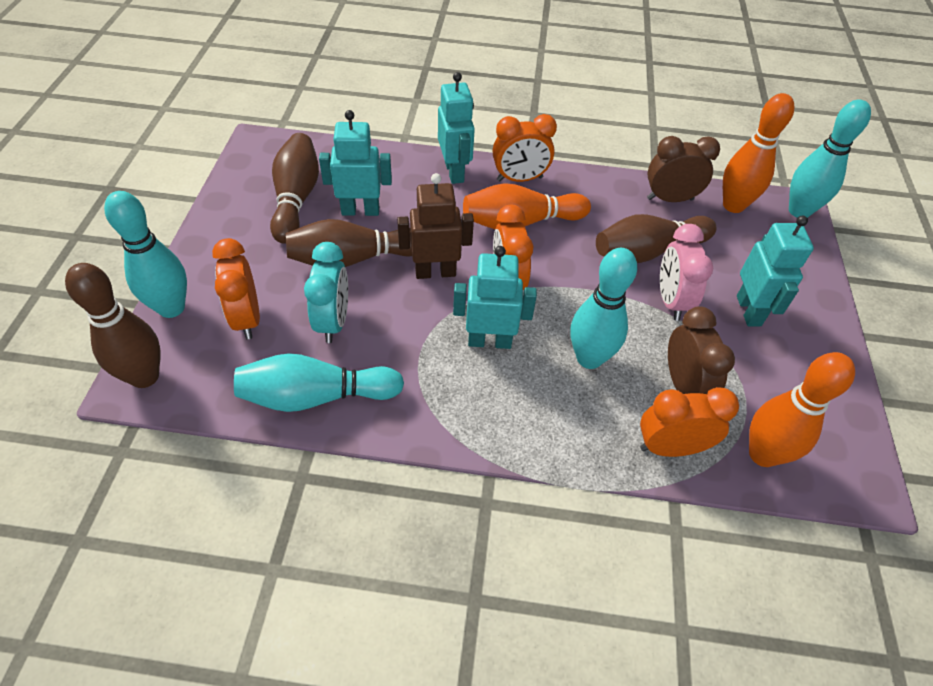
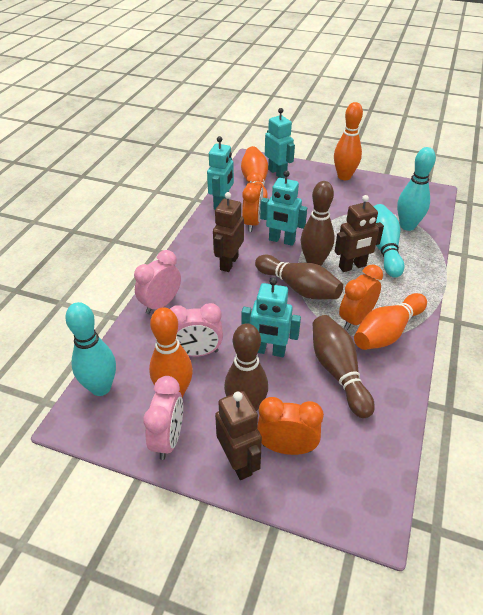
brown clock: [647,136,720,202] [668,306,735,394] = 2 -> none = 0
brown robot: [397,173,474,279] = 1 -> [213,192,244,272] [215,391,262,480] [335,195,384,272] = 3
orange bowling pin: [463,183,591,229] [723,93,794,213] [749,352,855,467] = 3 -> [149,307,193,397] [241,146,268,198] [334,102,363,180] [354,293,427,350] = 4
orange clock: [212,238,260,339] [493,114,557,182] [493,205,533,290] [640,387,739,457] = 4 -> [242,172,264,232] [257,397,324,455] [339,264,383,330] = 3
pink clock: [660,224,713,321] = 1 -> [134,250,181,314] [143,376,183,460] [170,303,223,357] = 3
turquoise bowling pin: [104,191,187,318] [234,353,404,412] [571,248,637,369] [789,99,871,218] = 4 -> [65,302,116,396] [373,204,405,278] [397,147,436,231] = 3
turquoise clock: [304,242,348,343] = 1 -> none = 0

